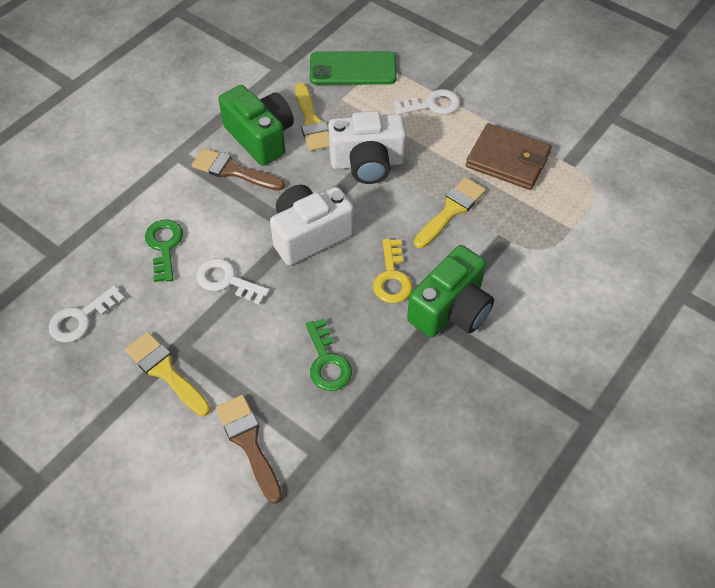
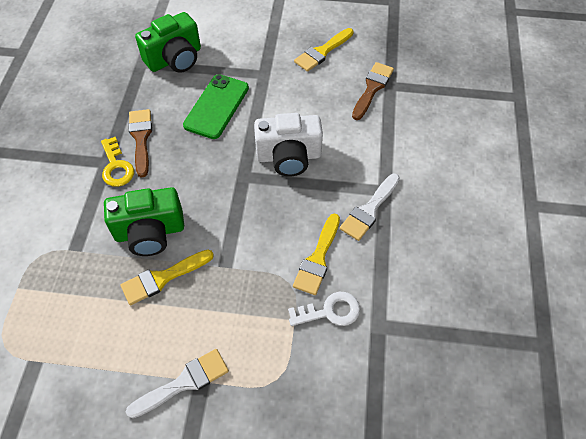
brown wallet: [466,123,552,190] = 1 -> none = 0
green key: [145,220,183,282] [306,319,352,391] = 2 -> none = 0
white brush: none = 0 -> [126,349,229,418] [340,174,400,241] = 2
white camera: [270,185,354,265] [328,111,406,184] = 2 -> [254,113,323,176] = 1
white key: [49,285,125,343] [196,258,270,305] [394,89,460,114] = 3 -> [288,292,360,326] = 1

